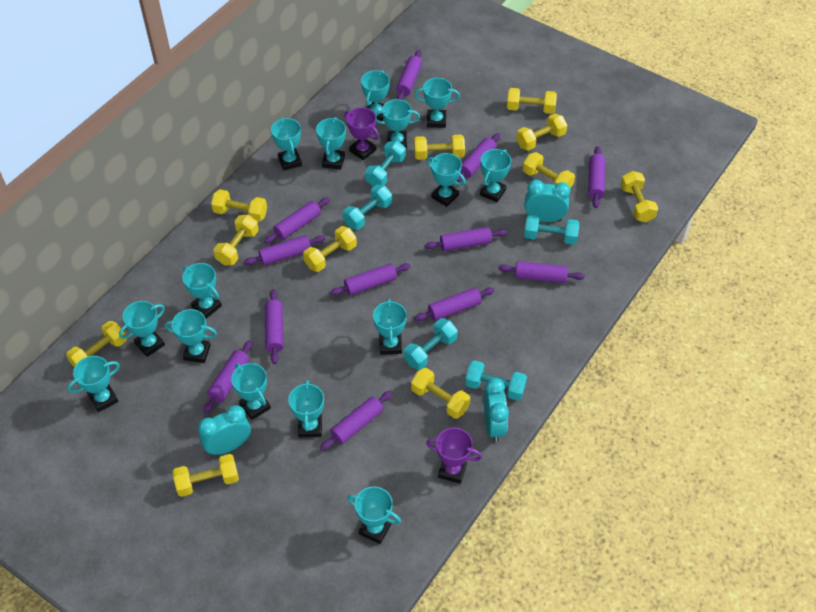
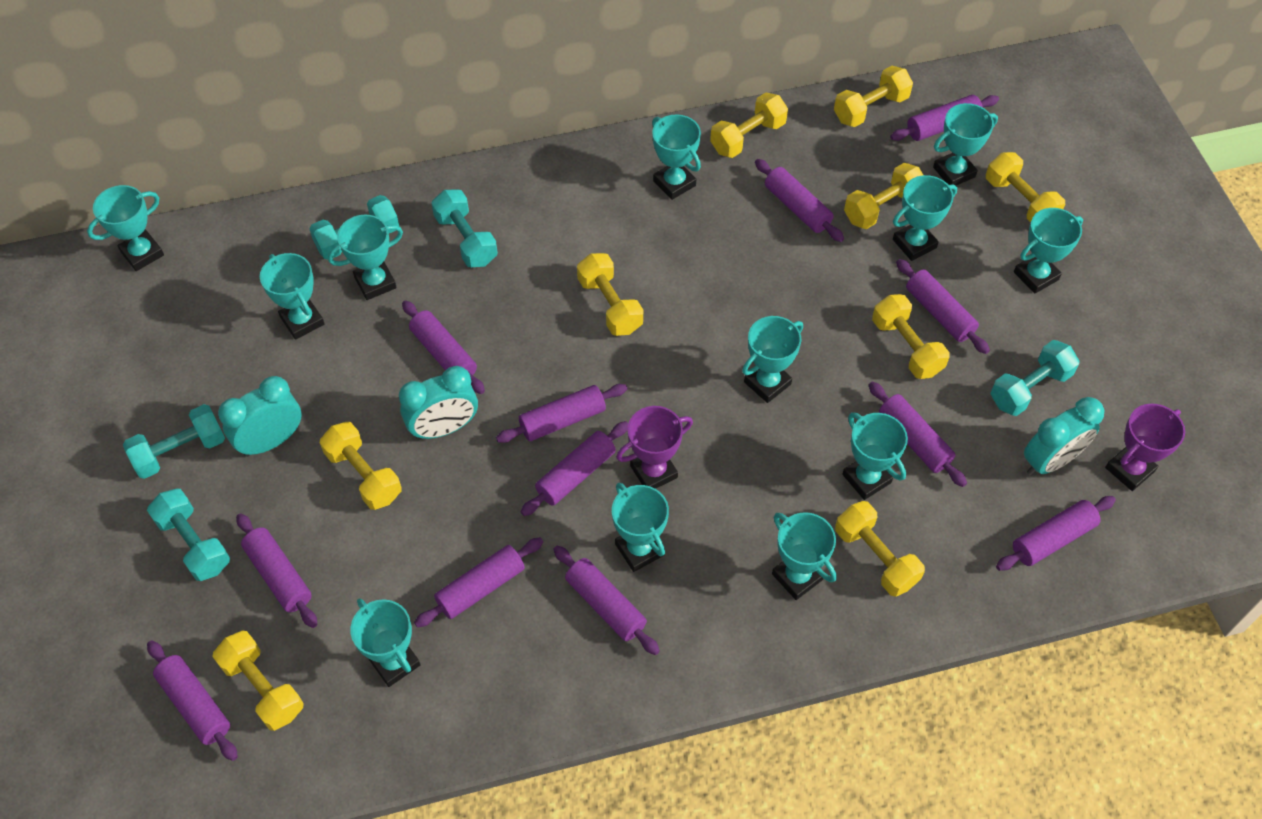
turquoise trophy: [68,356,120,412] [119,301,165,357] [165,309,217,363] [182,263,222,319] [231,363,271,420] [271,118,302,171] [288,380,324,437] [316,117,346,170] [347,486,401,544] [361,70,390,121] [373,299,407,355] [375,99,420,149] [414,78,460,128] [427,153,466,207] [480,149,511,202] = 15 -> [87,185,164,271] [260,253,324,340] [328,215,403,300] [350,598,421,687] [612,483,669,572] [652,114,701,200] [742,316,803,403] [772,512,837,600] [842,412,908,500] [893,175,957,261] [933,103,998,186] [1014,208,1083,294] = 12
yellow dumbbell: [66,321,127,367] [173,454,239,497] [211,189,267,222] [214,215,259,265] [303,226,357,272] [411,368,470,419] [414,134,465,160] [507,88,557,114] [516,114,567,151] [523,152,575,188] [621,171,658,222] = 11 -> [213,631,304,731] [320,422,402,510] [577,253,643,336] [710,92,788,158] [834,66,913,127] [835,501,925,597] [844,163,923,229] [872,294,950,379] [986,152,1065,222] = 9

